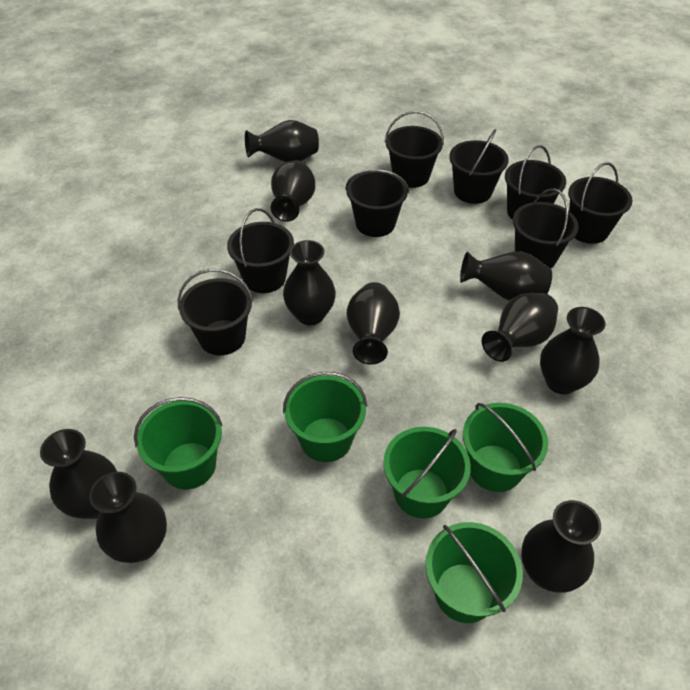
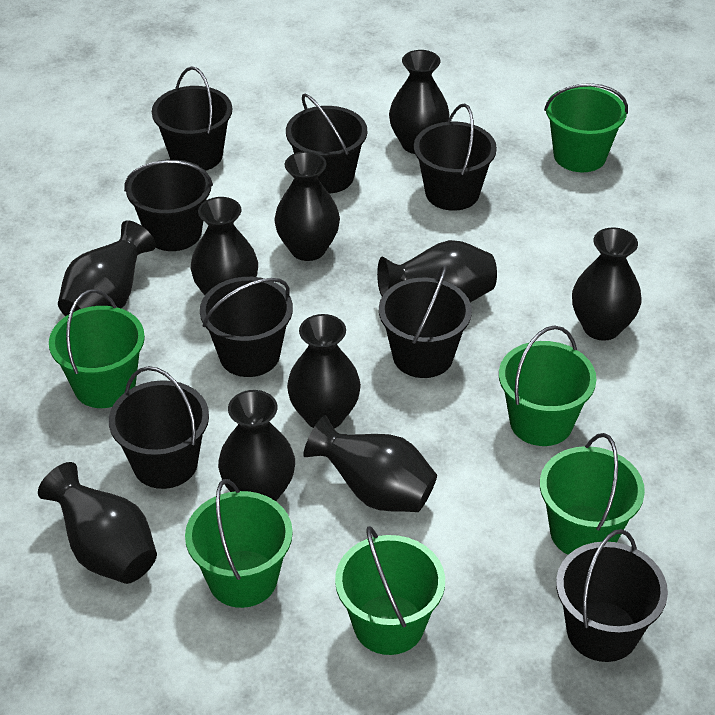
green bucket: [134,397,223,489] [283,372,367,462] [383,427,471,519] [425,522,523,623] [463,403,548,492] = 5 -> [49,289,145,408] [185,479,293,608] [335,526,445,655] [499,325,596,446] [540,433,645,555] [544,83,628,172] = 6

